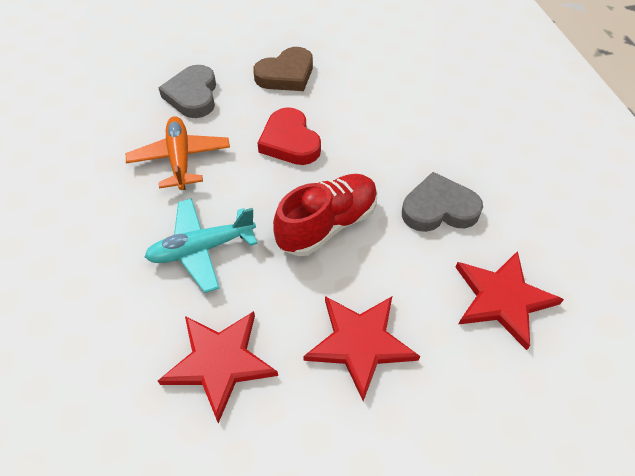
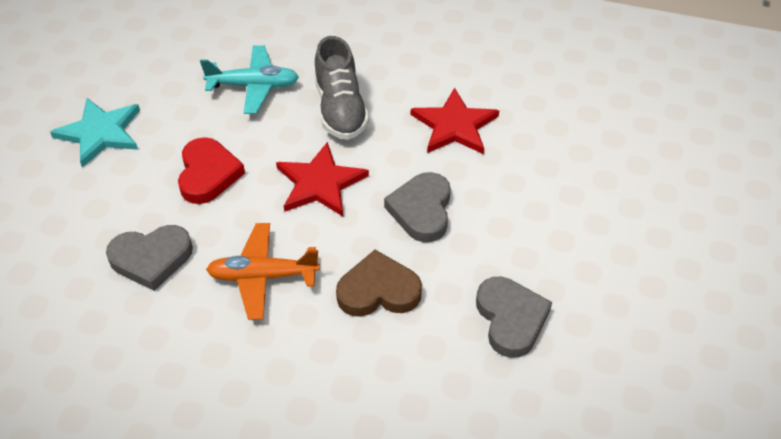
grey heart: [159,65,216,118] [402,172,483,232] = 2 -> [106,225,193,291] [384,172,451,242] [476,277,552,358] = 3
grey shoe: none = 0 -> [314,36,369,140] = 1
red shoe: [273,174,377,256] = 1 -> none = 0
red star: [158,311,278,423] [303,296,420,401] [456,251,564,350] = 3 -> [276,142,369,216] [411,88,499,154] = 2
turquoise star: none = 0 -> [50,98,140,168] = 1

